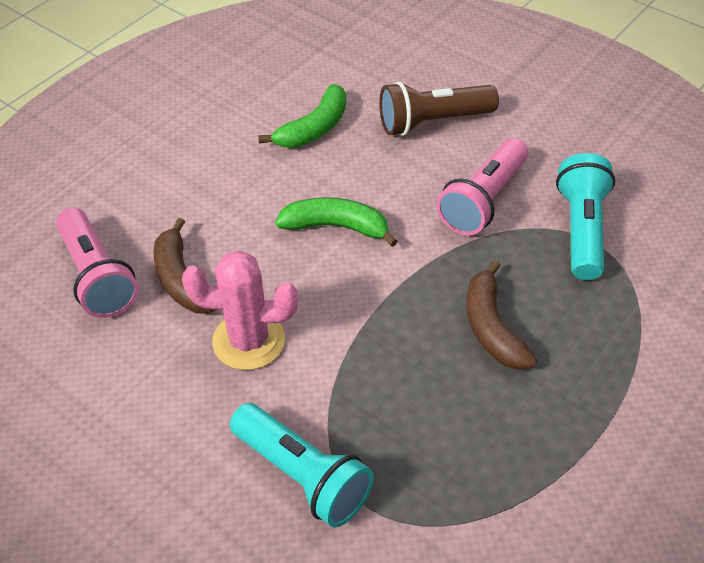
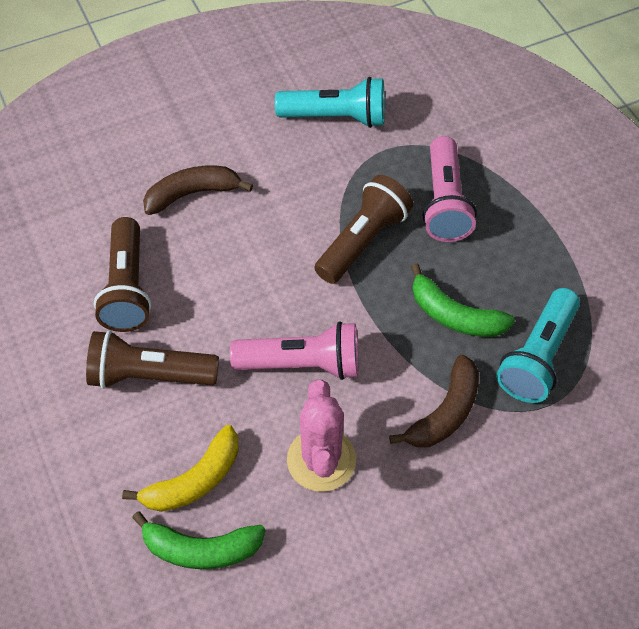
brown flashlight: [379,82,499,136] = 1 -> [86,331,219,389] [94,217,152,332] [314,175,413,284] = 3
yellow banana: none = 0 -> [122,425,238,512] = 1

